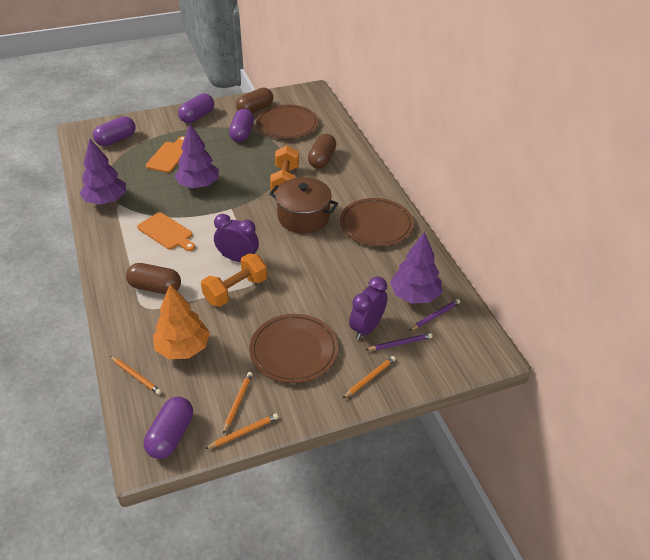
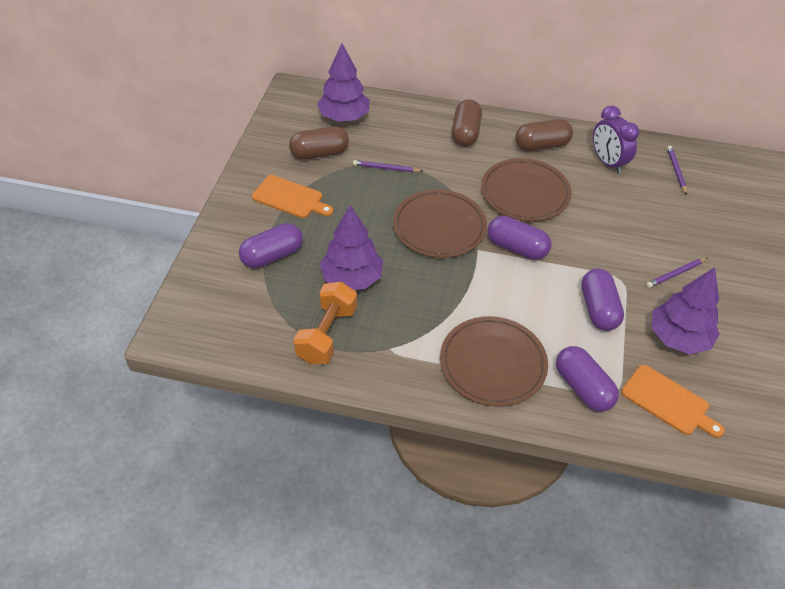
brown pot: [269,177,338,233] = 1 -> none = 0
orange dumbbell: [201,253,267,307] [270,146,299,193] = 2 -> [294,282,357,364] = 1
orange pencil: [110,356,162,395] [205,413,278,449] [223,372,253,434] [343,356,396,398] = 4 -> none = 0
orange tree: [153,284,210,359] = 1 -> none = 0
purple clock: [214,214,259,262] [349,277,388,340] = 2 -> [593,106,639,174] = 1
purple pencil: [366,333,432,350] [409,299,460,331] = 2 -> [353,160,422,172] [646,258,707,288] [667,146,687,195] = 3

